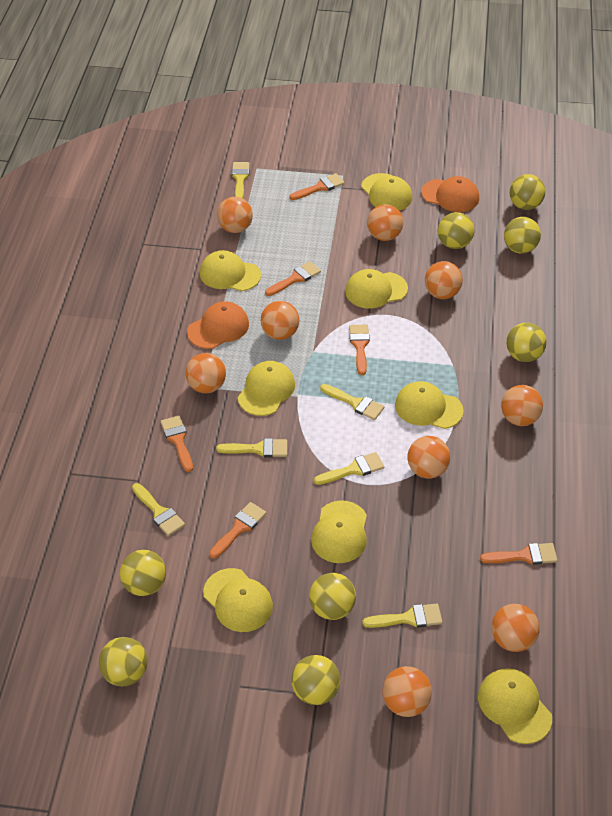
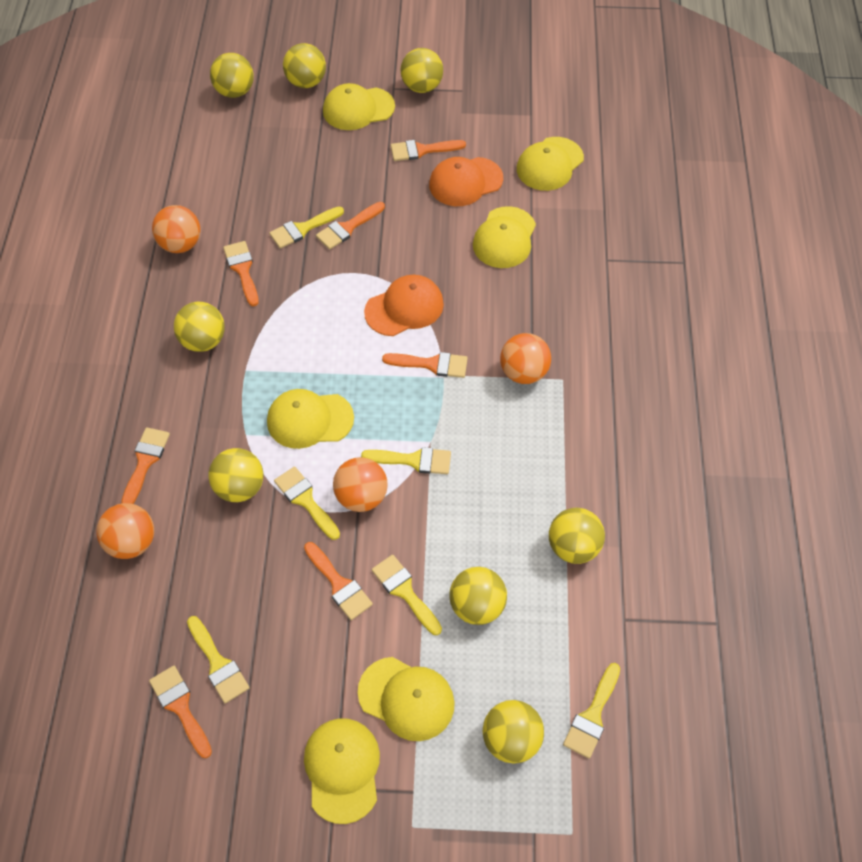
orange ball: [185,353,226,393] [217,197,253,233] [261,301,299,340] [367,204,403,241] [382,666,432,717] [407,436,450,479] [425,261,463,299] [491,604,540,652] [501,385,543,426] = 9 -> [96,503,154,559] [152,205,201,253] [333,457,388,512] [500,333,551,384] = 4
orange brush: [161,416,193,472] [209,502,266,558] [265,261,321,296] [289,173,345,200] [349,325,370,375] [480,543,558,565] = 6 -> [121,427,170,504] [149,666,212,758] [223,241,259,306] [304,542,373,620] [316,202,385,250] [382,352,468,378] [391,140,466,161] = 7
yellow cap: [200,250,261,291] [203,568,273,632] [238,361,295,416] [311,501,367,563] [345,269,408,309] [361,173,412,210] [395,381,464,429] [478,668,552,744] = 8 -> [267,389,354,449] [304,718,380,824] [323,83,395,130] [358,657,455,741] [473,206,536,268] [517,137,584,191] = 6

